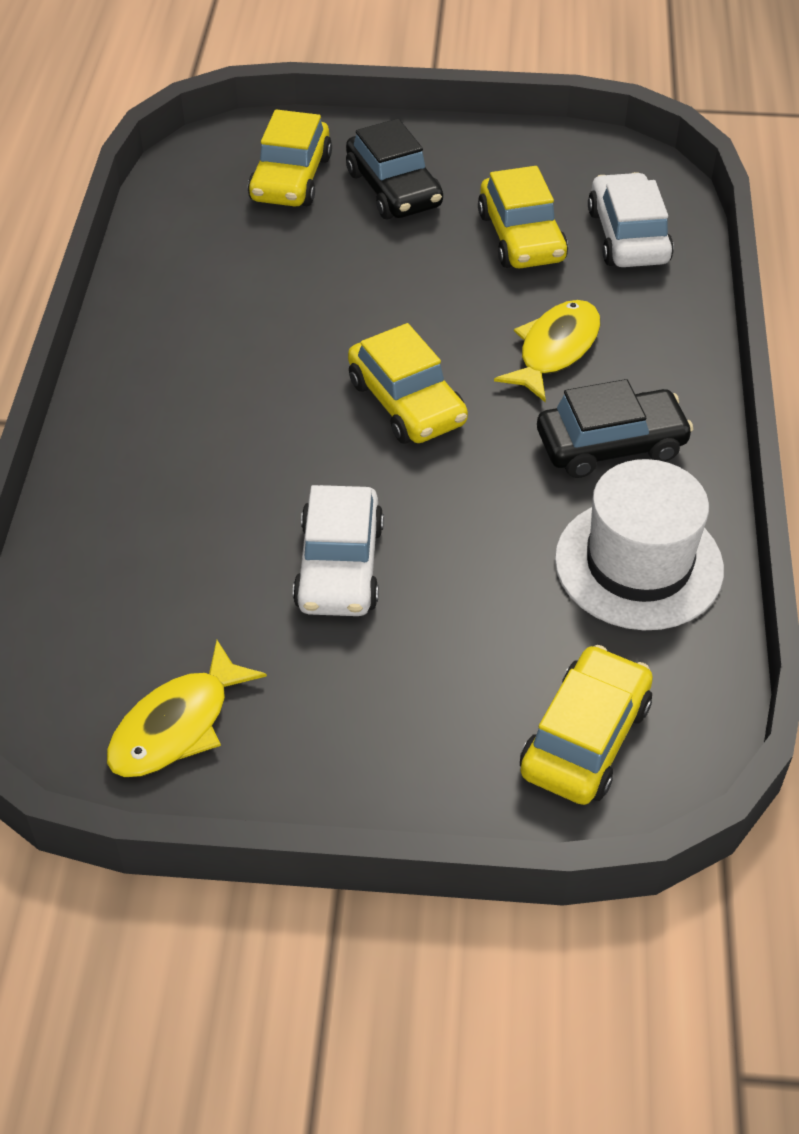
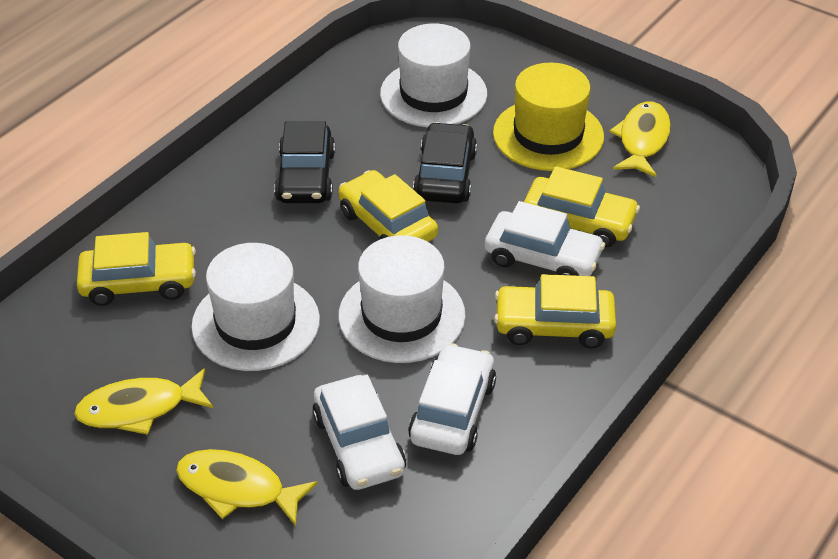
white car: [293,485,384,616] [588,172,674,267] = 2 -> [312,375,406,490] [408,343,496,455] [485,201,605,276] = 3
white hat: [555,459,724,630] = 1 -> [191,243,320,371] [338,235,466,363] [380,24,487,127] = 3
yellow fish: [107,640,267,777] [494,300,600,402] = 2 -> [74,368,213,435] [176,449,318,526] [609,102,671,177] = 3
yellow hat: none = 0 -> [493,63,604,171] = 1

